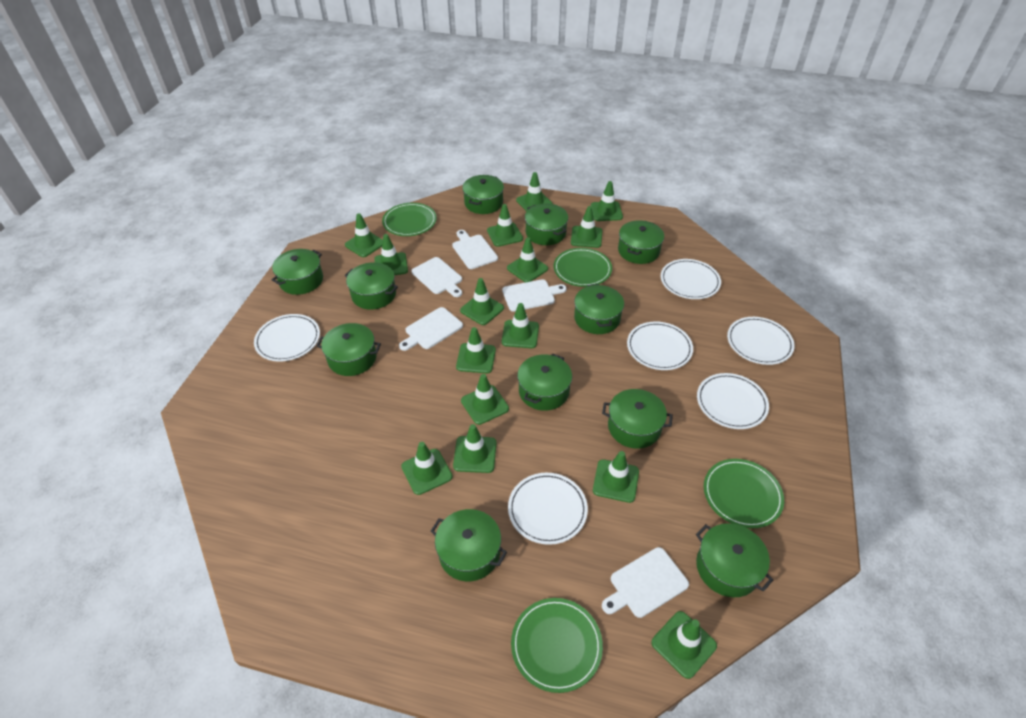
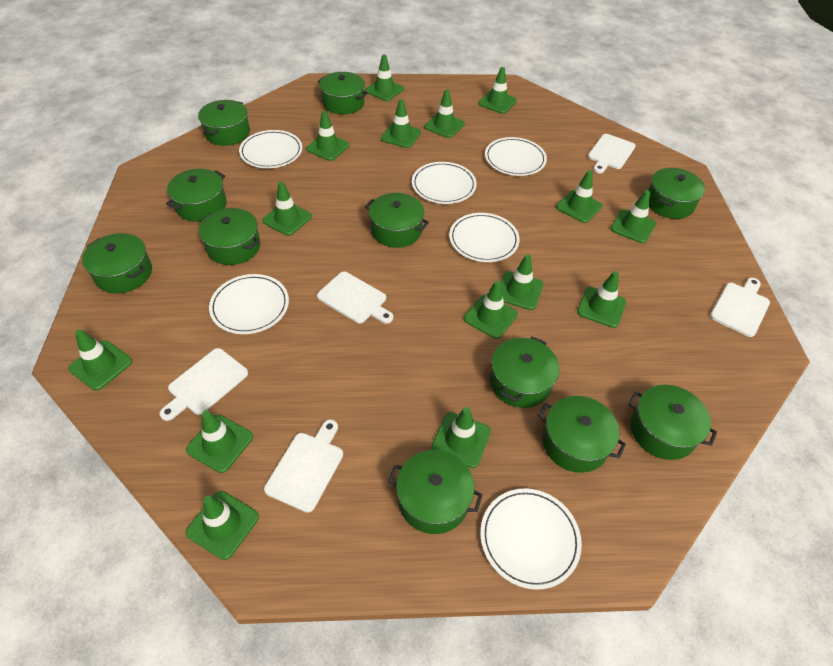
green plate: [382,203,437,236] [511,598,603,693] [554,248,612,287] [704,459,784,528] = 4 -> none = 0

